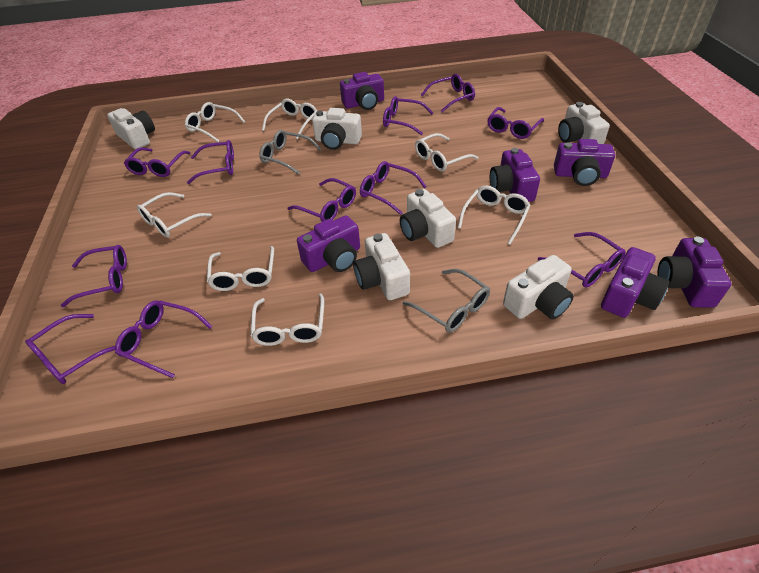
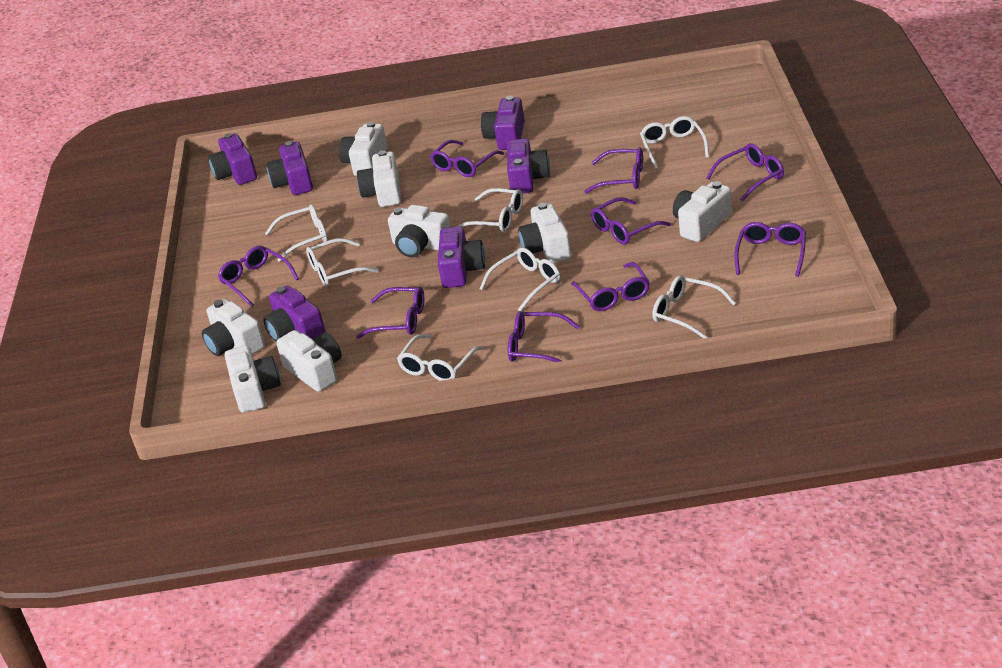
grey glasses: [259,130,322,175] [403,269,490,332] = 2 -> none = 0
purple glasses: [25,314,115,384] [61,245,127,307] [115,300,212,378] [124,148,190,177] [187,140,234,184] [287,178,356,222] [360,161,427,215] [383,96,433,135] [421,74,475,112] [487,107,544,139] [538,232,626,287] = 11 -> [218,246,299,307] [356,287,424,339] [430,140,504,177] [508,311,580,362] [571,262,650,311] [584,147,643,194] [591,197,671,245] [706,143,784,201] [734,222,806,277] = 9
white camera: [107,108,155,149] [312,108,362,150] [353,233,410,300] [400,189,456,248] [503,255,574,319] [558,102,610,144] = 6 -> [202,299,265,356] [225,345,281,413] [276,330,342,392] [339,122,388,176] [357,150,401,207] [388,205,451,257] [518,203,571,263] [673,181,732,242] = 8

